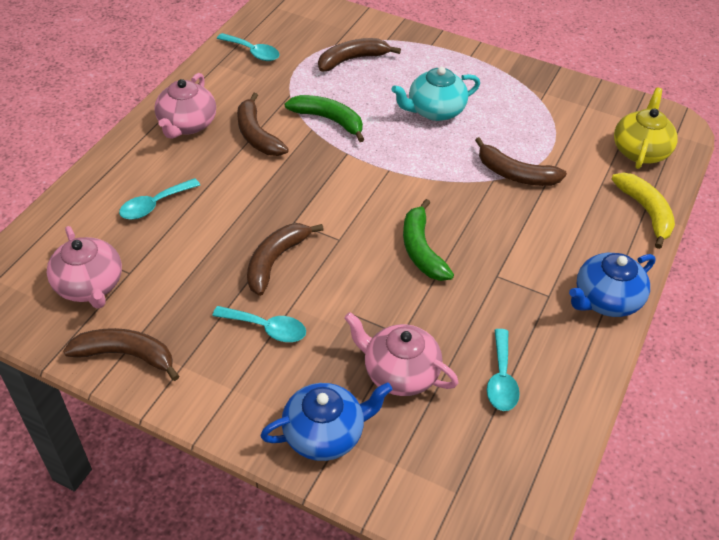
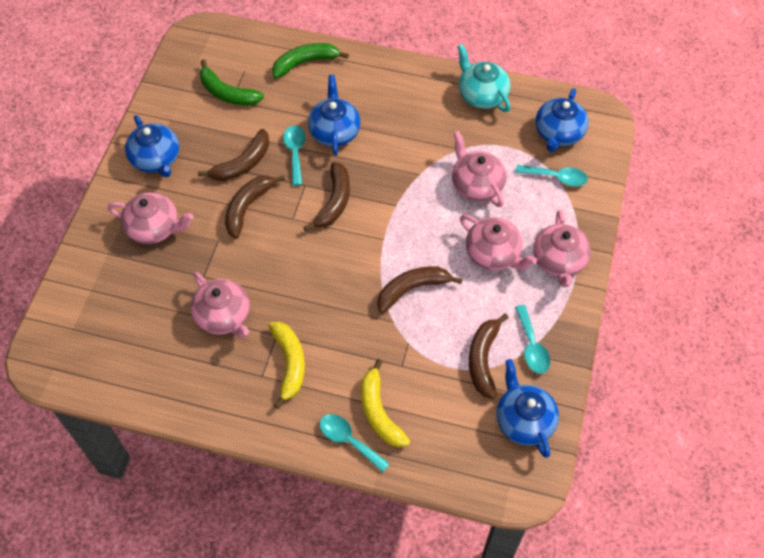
blue teapot: [260,382,392,461] [569,253,656,317] = 2 -> [125,115,179,177] [308,75,361,156] [496,359,559,458] [535,88,589,152] = 4
pink teapot: [47,226,122,309] [154,73,216,139] [344,312,459,396] = 3 -> [108,192,193,244] [191,272,250,338] [452,131,506,207] [460,215,537,270] [533,210,591,287] = 5
yellow banana: [611,173,675,249] = 1 -> [269,322,305,409] [361,359,410,447] = 2
yellow teapot: [614,88,678,169] = 1 -> none = 0

